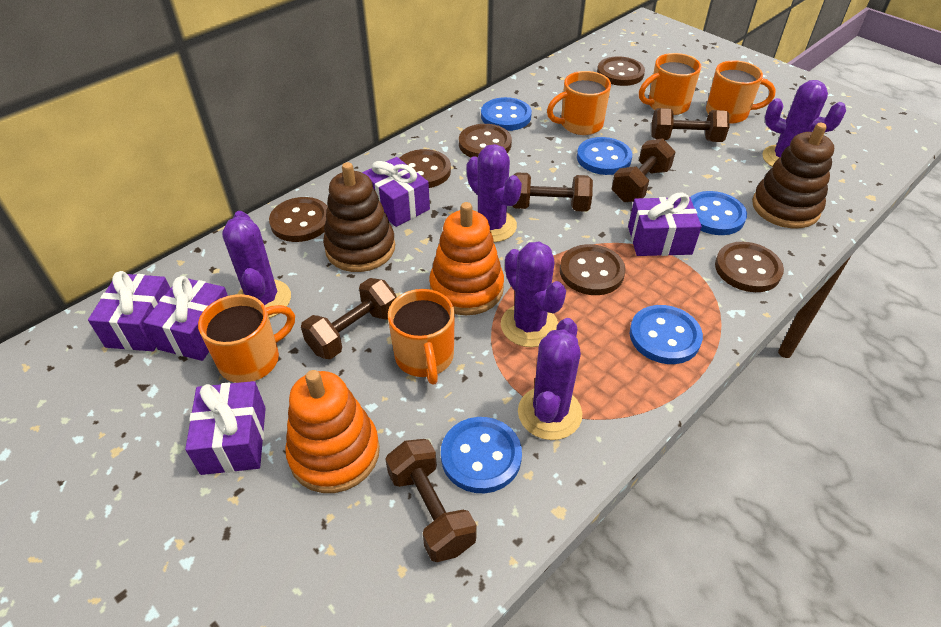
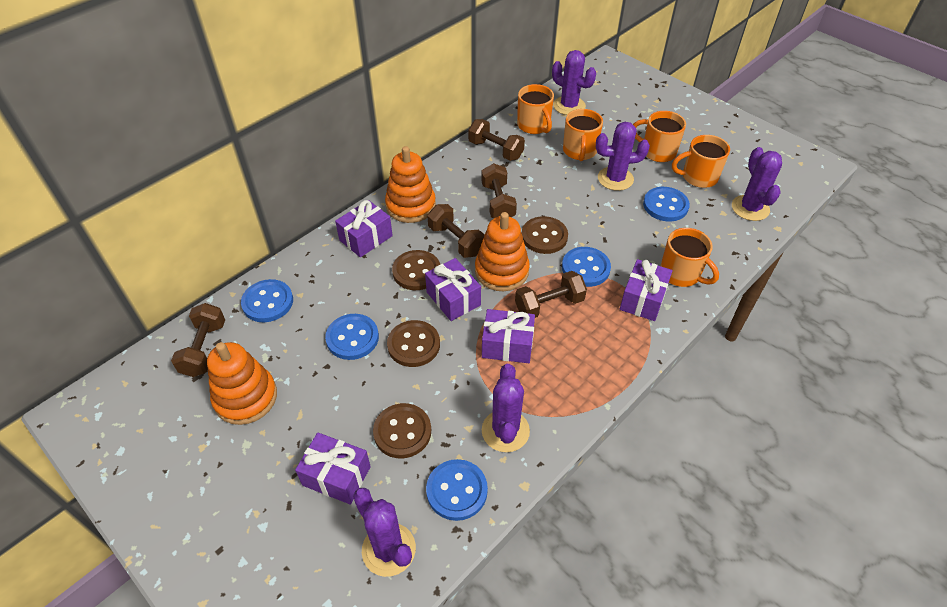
brown button: [269,197,328,242] [399,149,451,188] [459,124,512,157] [560,244,626,295] [597,56,645,86] [715,242,784,292] = 6 -> [373,403,431,458] [387,320,440,367] [392,250,440,290] [522,216,568,254] = 4
brown stacking toy: [323,162,395,272] [752,123,834,229] = 2 -> none = 0
orange stacking toy: [285,370,380,493] [429,202,504,315] = 2 -> [207,342,277,425] [385,146,436,223] [475,212,530,291] = 3

